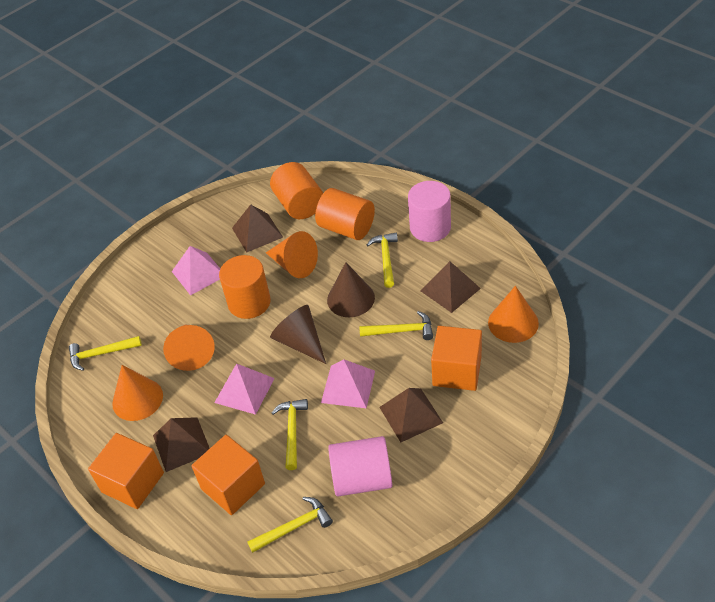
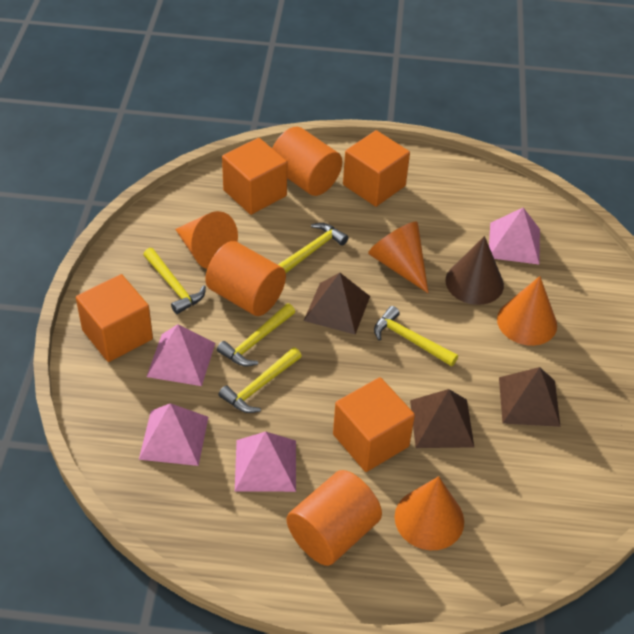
brown cone: [270,305,326,364] [327,262,375,317] = 2 -> [445,236,504,305] = 1
brown pyramid: [153,417,210,472] [232,204,283,252] [379,388,443,442] [420,261,481,313] = 4 -> [304,273,370,334] [410,389,474,448] [499,367,561,427] = 3
orange cube: [88,433,164,509] [191,435,265,515] [431,326,482,391] = 3 -> [76,274,153,362] [222,138,287,215] [333,377,415,472] [343,130,410,207] = 4
pink cylinder: [328,436,392,496] [408,181,451,242] = 2 -> none = 0
pink pyramid: [172,246,220,296] [214,363,275,415] [321,359,375,408] = 3 -> [139,403,208,466] [146,324,215,386] [235,432,296,492] [489,208,540,265] = 4

